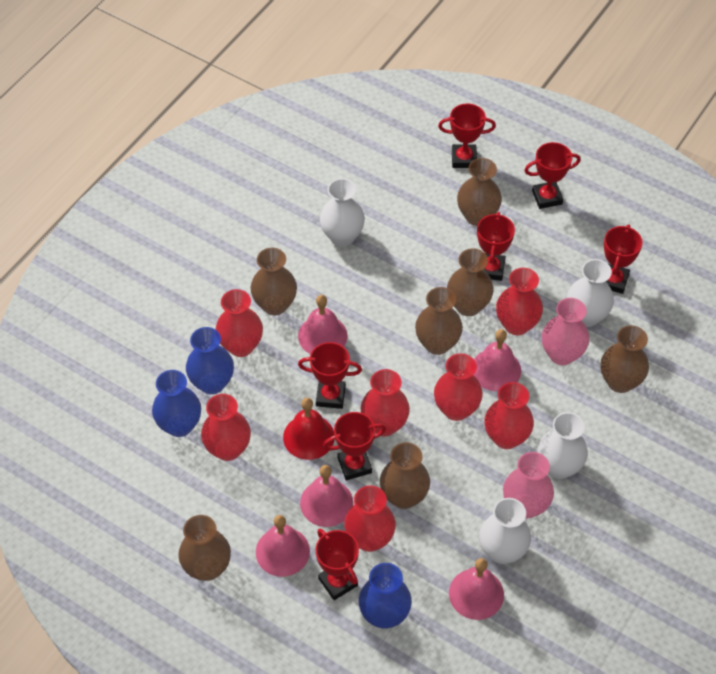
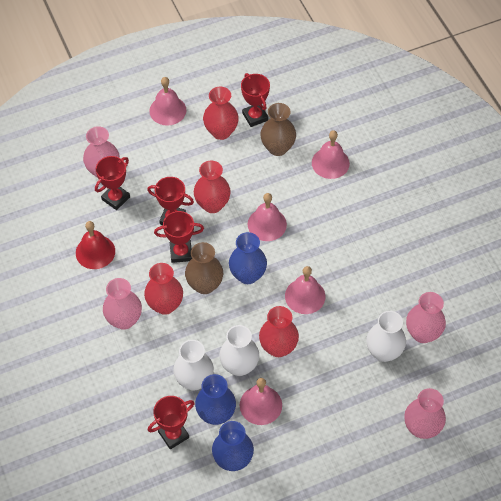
brown vase: [178,515,231,581] [250,248,297,315] [380,442,430,509] [415,287,463,355] [447,248,494,316] [457,158,502,226] [601,325,649,393] = 7 -> [185,242,223,294] [260,103,296,156] = 2
pink vase: [503,452,554,519] [542,298,589,365] = 2 -> [83,126,120,178] [103,278,142,330] [404,388,446,439] [406,292,446,343] = 4
red trophy: [298,342,362,409] [316,528,359,600] [323,412,386,480] [438,103,496,168] [477,212,515,281] [524,142,581,209] [604,224,643,294] = 7 -> [95,156,130,210] [147,177,194,225] [148,396,195,450] [154,211,204,263] [241,73,270,127] = 5
red vase: [201,394,251,461] [216,289,263,357] [344,485,396,552] [361,369,410,436] [434,353,483,421] [484,382,534,449] [496,268,543,335] = 7 -> [144,263,183,315] [194,160,231,213] [203,87,239,140] [259,306,299,357] = 4
white vase: [320,178,365,246] [479,498,531,564] [538,412,588,479] [567,259,614,327] = 4 -> [173,340,214,390] [219,325,259,376] [366,311,406,362] = 3

